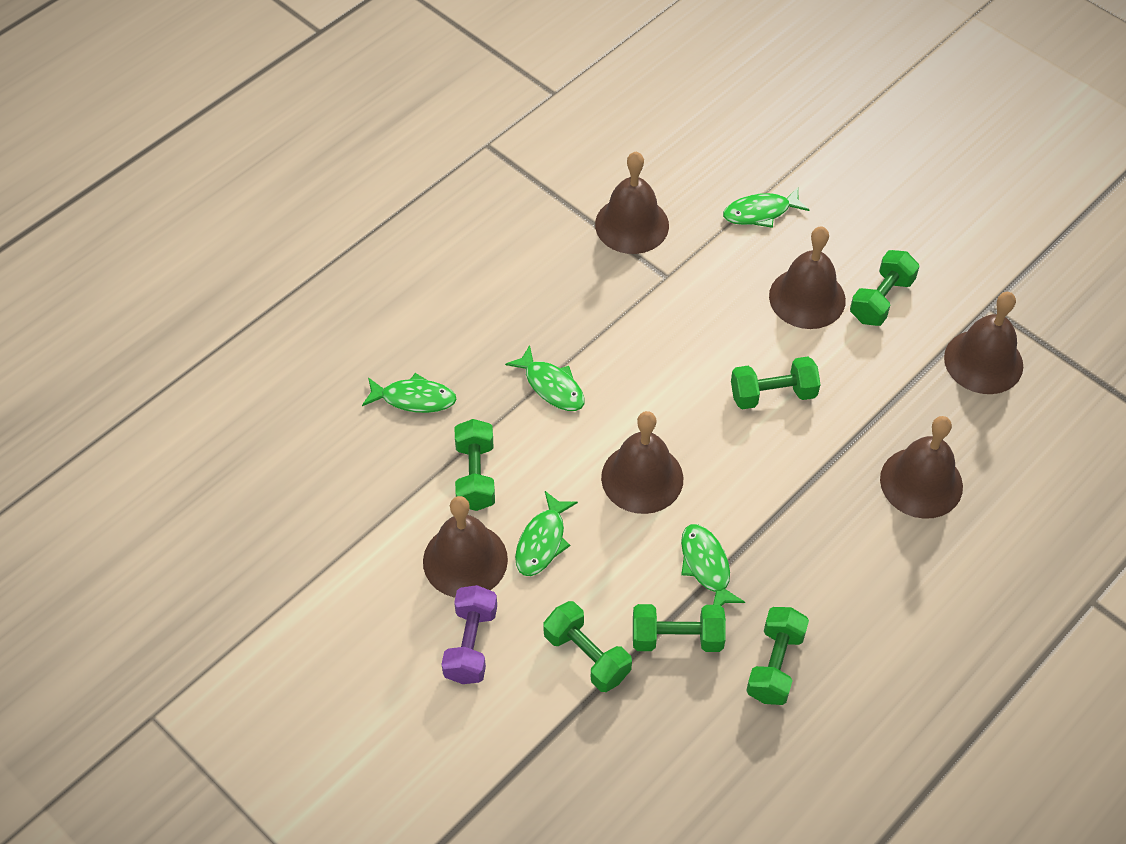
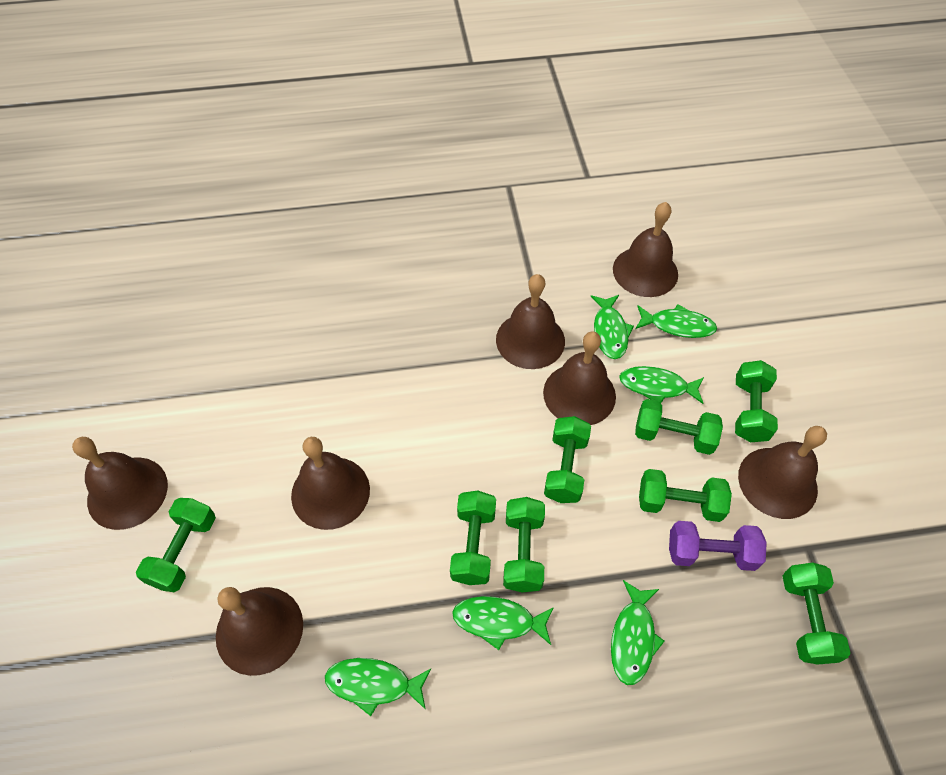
brown bell: [423,496,508,598] [595,152,669,254] [601,411,683,514] [769,227,846,329] [880,416,963,519] [944,292,1023,394] = 6 -> [72,437,168,530] [216,587,303,676] [291,437,370,530] [496,274,565,369] [543,332,616,425] [613,202,678,297] [738,426,827,519] = 7
green dumbbell: [455,419,495,511] [543,601,632,692] [633,604,726,652] [731,356,821,409] [746,607,809,705] [850,250,920,326] = 6 -> [136,498,216,592] [450,490,496,585] [503,497,545,593] [544,416,591,503] [635,399,723,455] [639,469,732,522] [735,360,778,442] [782,563,851,665] = 8
green fish: [362,373,457,413] [505,345,585,411] [515,491,578,576] [681,524,745,606] [723,188,809,228] = 5 -> [325,658,431,716] [452,596,554,650] [590,295,634,359] [611,580,665,685] [619,366,704,404] [635,304,717,338] = 6

